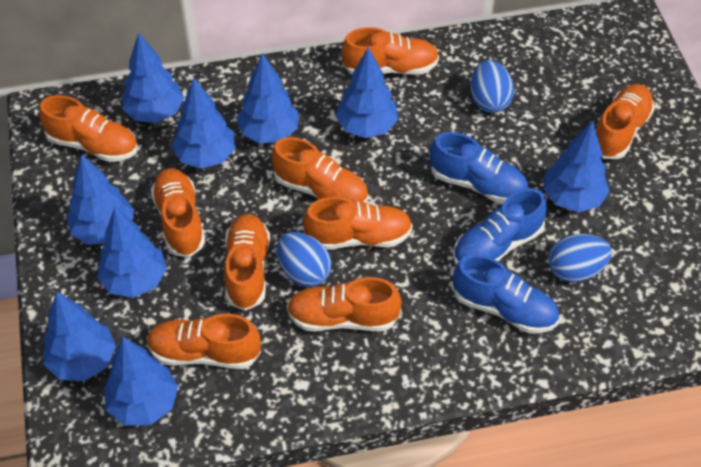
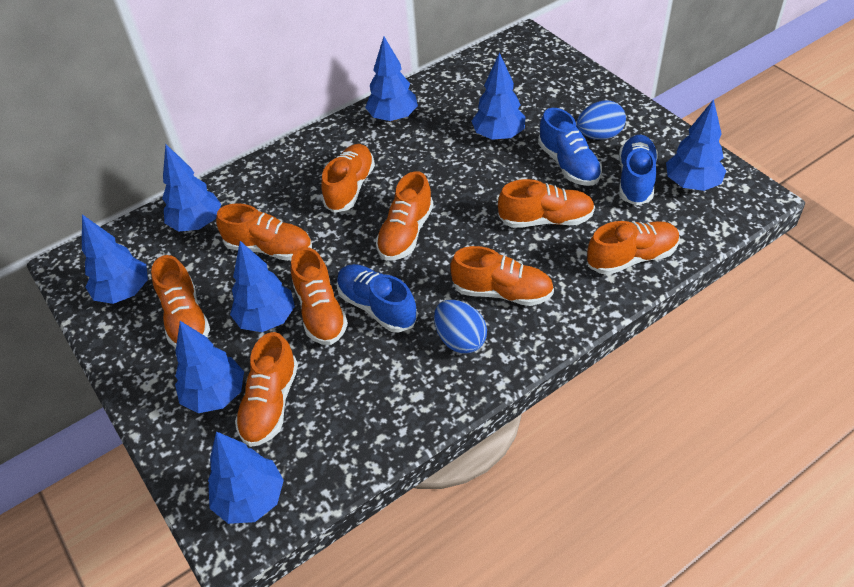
blue egg: [277,232,332,287] [470,60,514,113] [548,234,612,282] = 3 -> [434,300,487,354] [577,100,626,140] = 2
blue tree: [43,292,116,381] [67,154,134,245] [97,207,167,298] [104,337,178,426] [122,33,184,123] [171,78,236,169] [236,53,299,143] [335,47,398,138] [543,121,610,212] = 9 -> [82,214,148,304] [162,144,221,232] [175,321,244,413] [208,431,284,524] [230,241,295,332] [365,36,418,122] [472,52,526,140] [666,99,726,191] = 8

